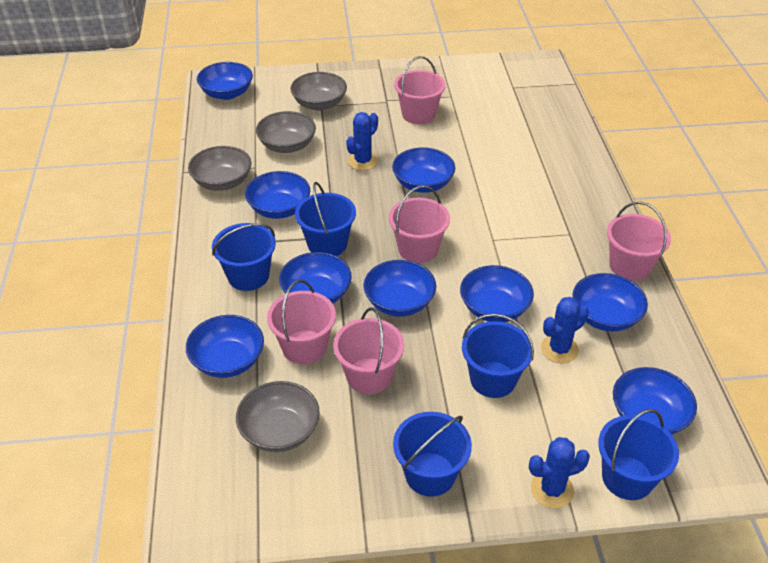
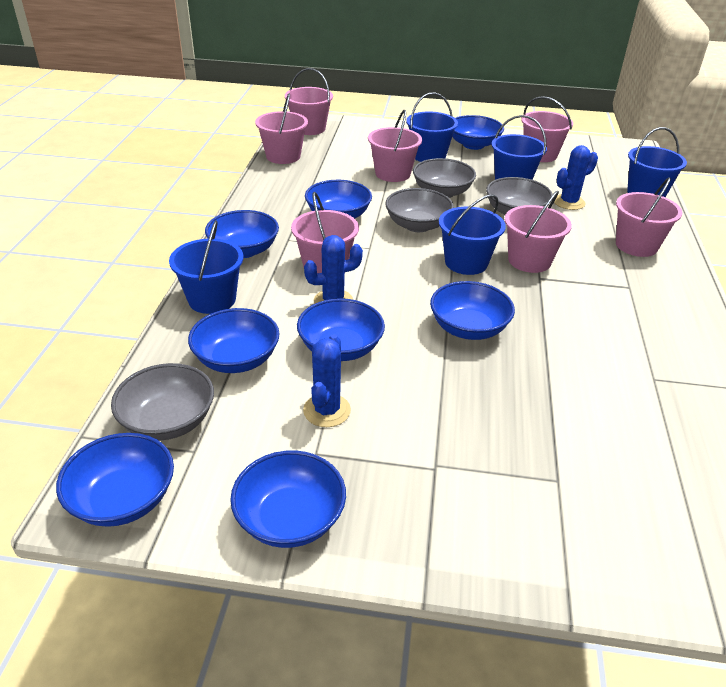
blue bowl: [186,315,264,378] [197,62,253,100] [245,171,310,219] [279,252,352,303] [363,260,436,317] [392,147,455,193] [460,265,534,322] [572,273,648,332] [613,367,697,435] = 9 -> [56,433,174,527] [188,308,280,373] [205,210,279,258] [230,450,346,548] [297,298,385,361] [305,180,372,219] [430,281,515,340] [452,115,504,150] = 8
pink bucket: [267,280,336,364] [333,307,404,394] [389,185,450,263] [394,56,446,124] [607,202,671,281] = 5 -> [255,94,308,164] [285,68,333,135] [291,192,359,273] [368,110,422,182] [505,191,572,273] [521,96,573,162] [616,177,682,257] = 7

